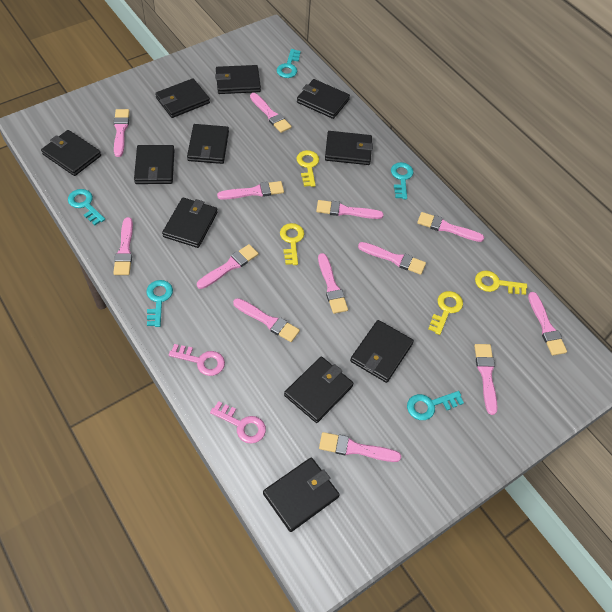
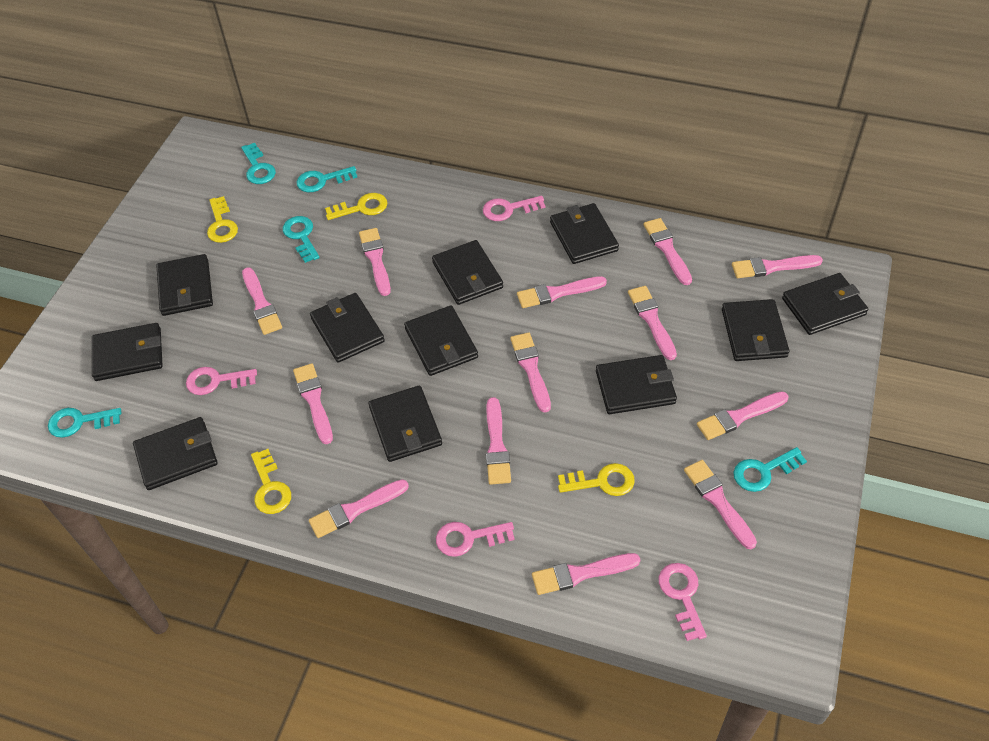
pink key: [169,344,225,376] [210,401,266,444] = 2 -> [186,367,257,395] [436,522,515,557] [483,196,546,221] [659,563,707,641] = 4

